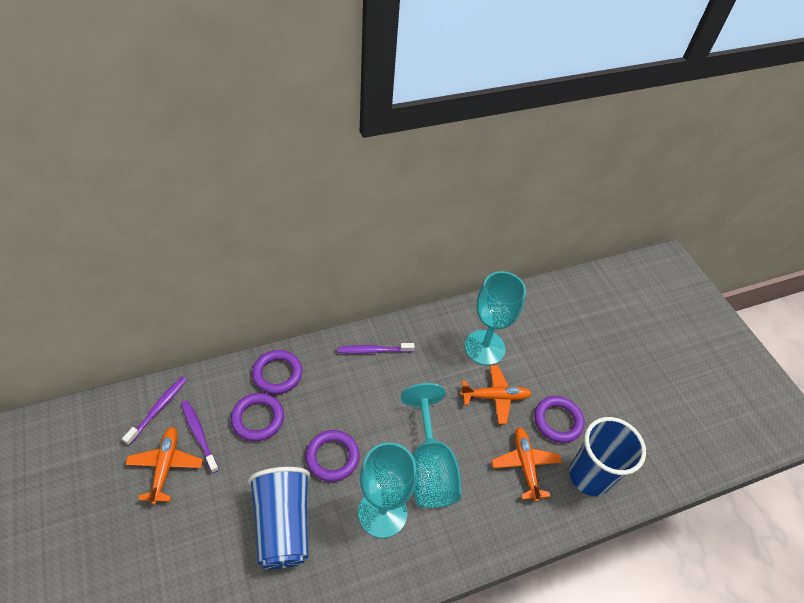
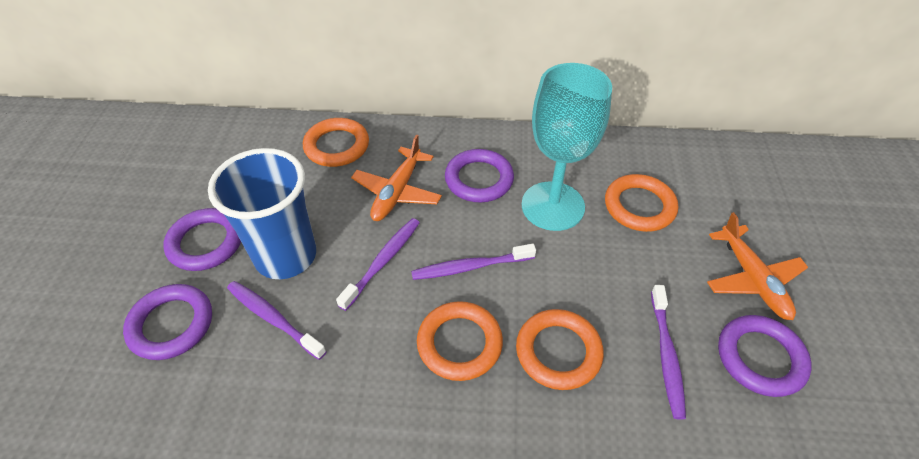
blue cup: [248,467,310,569] [569,417,646,496] = 2 -> [208,148,316,279] = 1
orange plane: [125,427,203,505] [460,365,532,424] [492,427,562,502] = 3 -> [351,135,442,221] [707,212,808,320] = 2
orange ring: none = 0 -> [303,118,369,167] [417,301,503,381] [516,309,604,390] [605,174,678,232] = 4
purple toothbrush: [122,376,187,445] [181,400,219,473] [337,343,415,354] = 3 -> [227,281,327,360] [336,218,420,311] [411,244,536,280] [651,285,686,420] = 4
turquoise goblet: [358,442,417,538] [401,383,462,508] [465,271,526,365] = 3 -> [521,63,612,231] = 1

